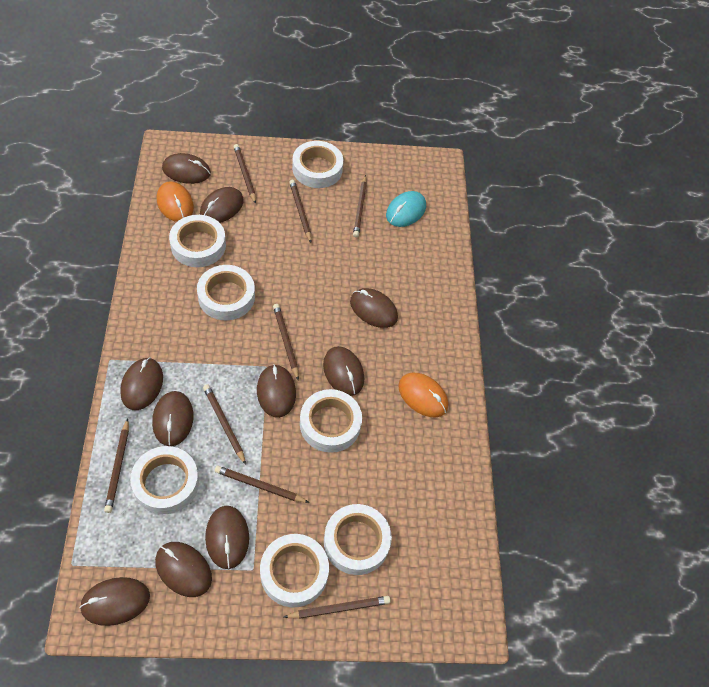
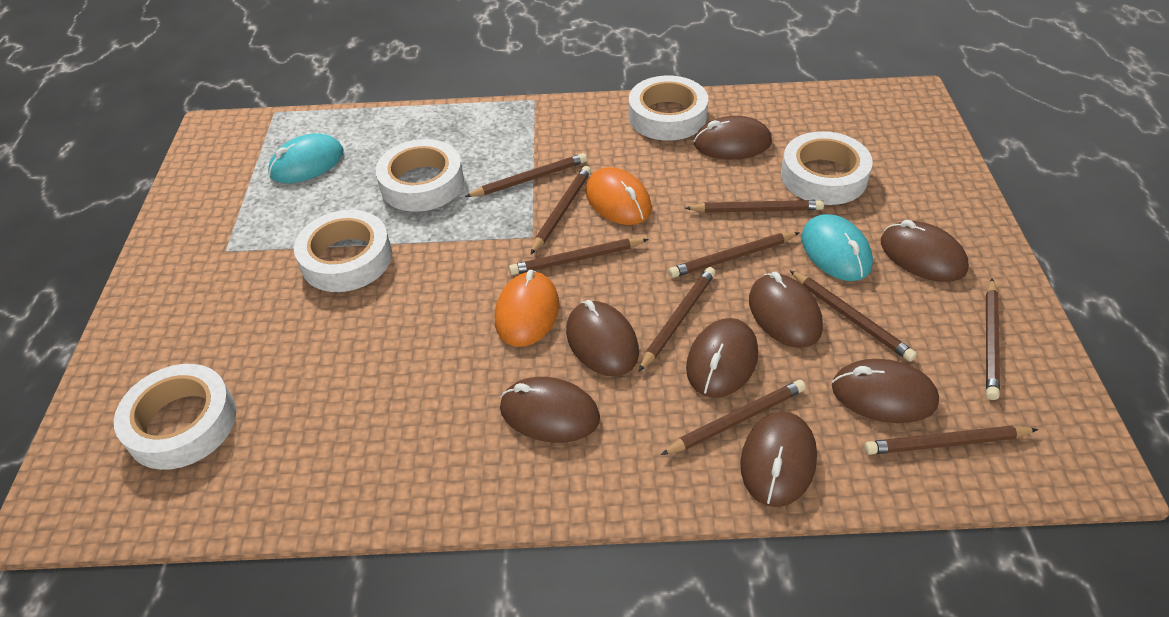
brown mouse: [79,577,150,626] [120,357,163,410] [152,391,193,446] [155,542,212,597] [162,153,211,184] [200,187,244,223] [205,506,249,569] [257,364,296,418] [323,346,364,396] [350,288,398,328] = 10 -> [500,377,600,443] [566,300,639,376] [686,318,758,398] [694,116,772,159] [740,412,817,507] [749,272,823,348] [832,359,939,423] [881,220,969,282] = 8
brown pencil: [104,418,129,513] [203,384,246,465] [215,465,309,503] [234,144,256,204] [273,304,299,381] [284,596,391,619] [289,180,312,243] [353,175,367,237] = 8 -> [465,153,587,197] [509,238,649,275] [530,166,591,255] [638,267,716,372] [660,380,806,455] [669,232,800,278] [685,200,824,213] [790,270,917,362] [864,426,1038,455] [986,279,1000,400] = 10
turquoise mouse: [386,191,426,227] = 1 -> [268,133,344,183] [801,214,873,281] = 2
white tape: [130,446,199,514] [169,215,226,267] [197,265,255,320] [260,534,329,607] [292,141,343,188] [300,389,362,453] [324,504,392,575] = 7 -> [114,364,236,470] [294,210,392,292] [376,139,464,212] [629,76,708,141] [781,131,873,205] = 5

